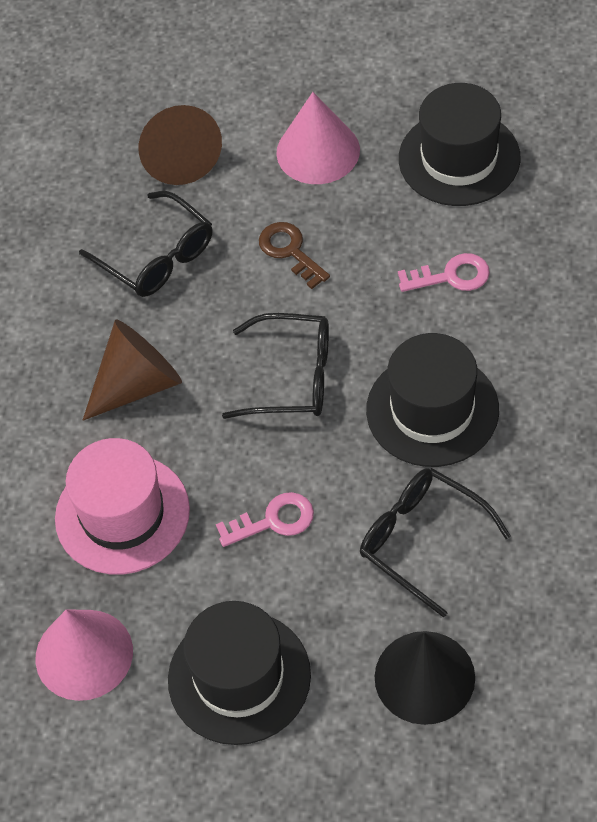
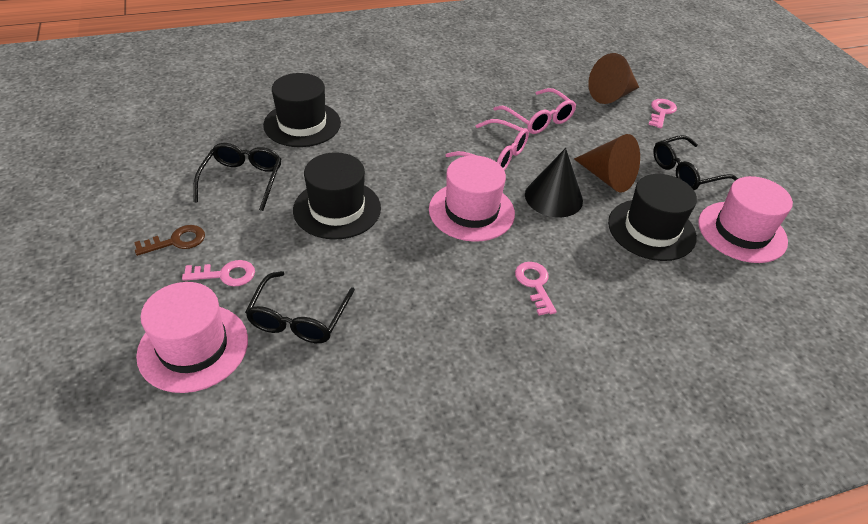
pink cone: [35,610,133,701] [276,92,360,184] = 2 -> none = 0
pink glasses: none = 0 -> [446,119,529,171] [493,88,576,134] = 2
pink hat: [55,438,190,575] = 1 -> [136,282,248,393] [429,155,515,242] [698,176,793,263] = 3
pink key: [216,492,314,547] [398,253,490,292] = 2 -> [182,260,255,286] [515,262,557,315] [648,99,677,128] = 3

